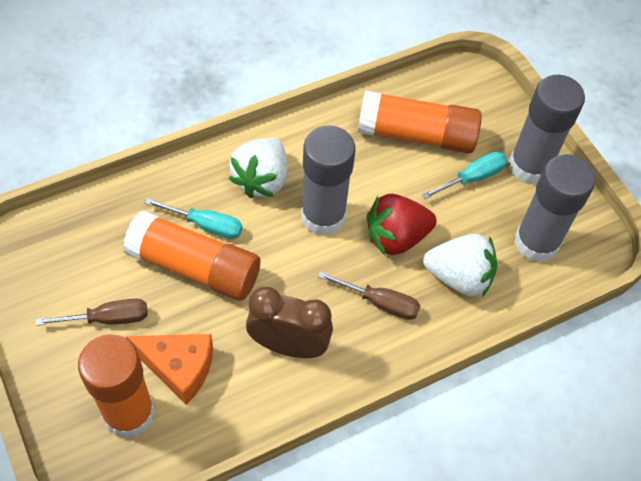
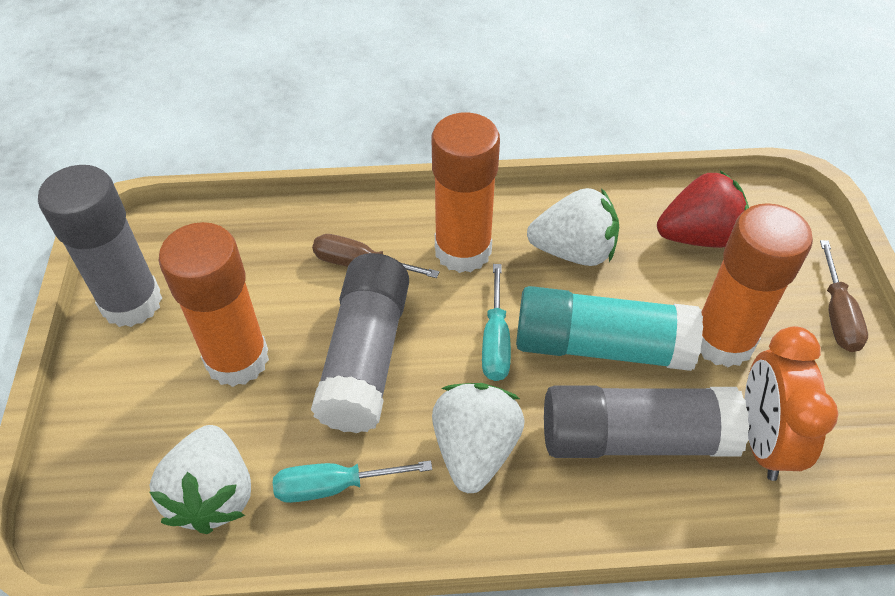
brown clock: [246,287,333,358] = 1 -> none = 0
orange cheese: [126,334,213,405] = 1 -> none = 0
orange clock: none = 0 -> [745,326,838,481] = 1
turquoise glue stick: none = 0 -> [516,286,703,371] = 1
white strawberry: [229,138,287,198] [423,234,497,297] = 2 -> [150,425,251,534] [432,383,525,493] [527,188,619,266] = 3

